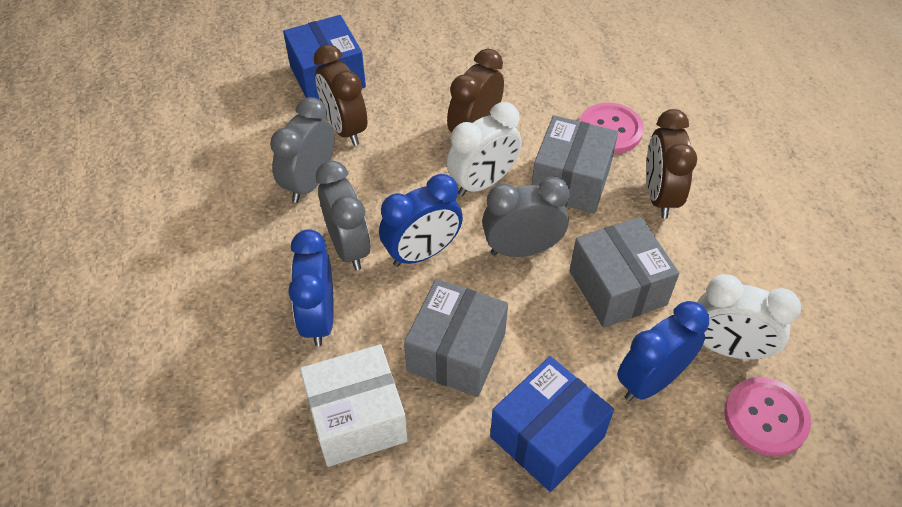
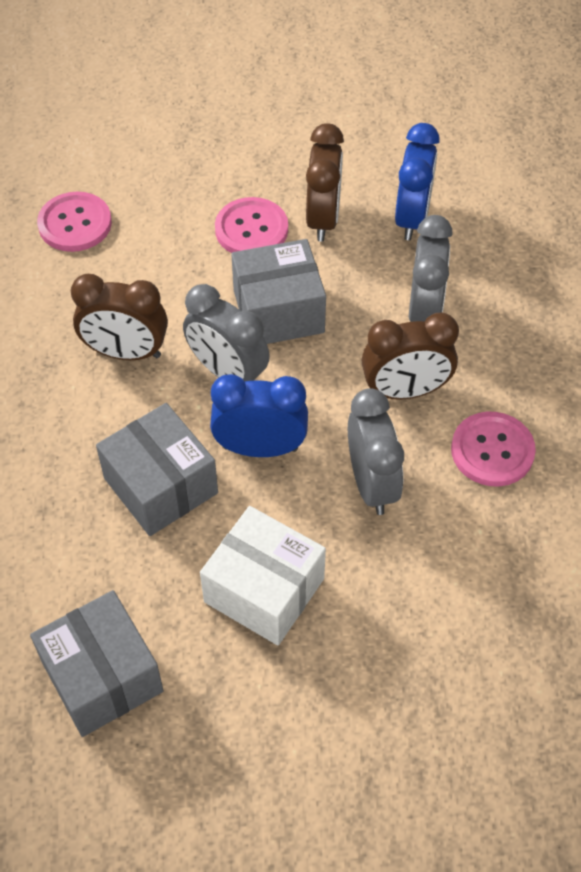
blue box: [283,15,366,100] [490,356,614,492] = 2 -> none = 0
blue clock: [288,229,334,347] [379,174,463,267] [617,301,709,401] = 3 -> [210,374,308,457] [395,123,440,240] = 2
pink button: [579,102,644,154] [724,377,811,457] = 2 -> [37,192,112,252] [215,197,288,253] [451,412,536,486] = 3
white clock: [446,102,522,196] [697,274,801,360] = 2 -> none = 0

